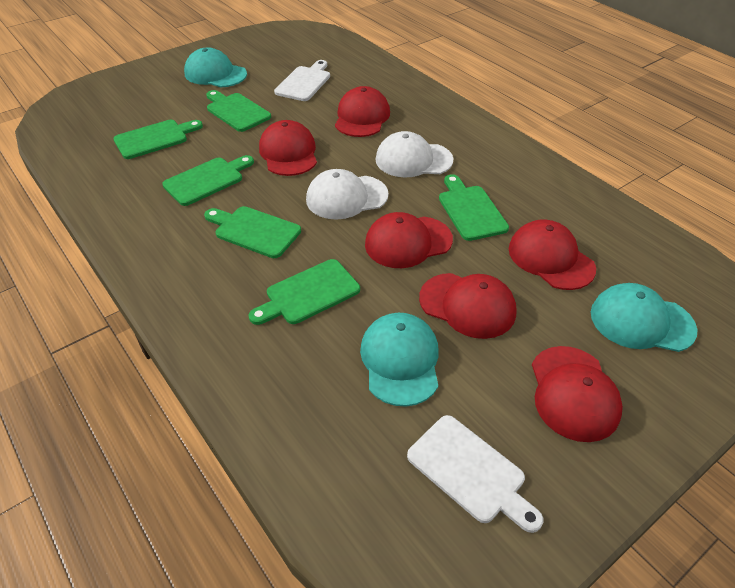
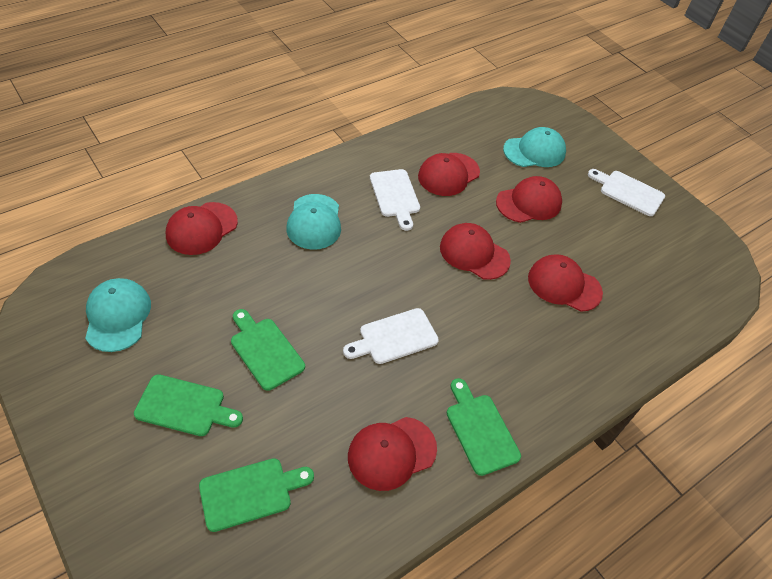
green cutting board: [113,120,203,159] [162,155,254,206] [204,206,301,258] [206,90,271,132] [249,259,360,325] [439,174,509,241] = 6 -> [134,374,243,436] [199,458,314,532] [231,309,305,391] [447,378,521,476] = 4
white cap: [306,169,389,220] [375,131,454,178] = 2 -> none = 0
white cutting board: [274,60,330,101] [407,415,543,533] = 2 -> [343,308,439,364] [370,169,420,231] [588,169,665,216] = 3

